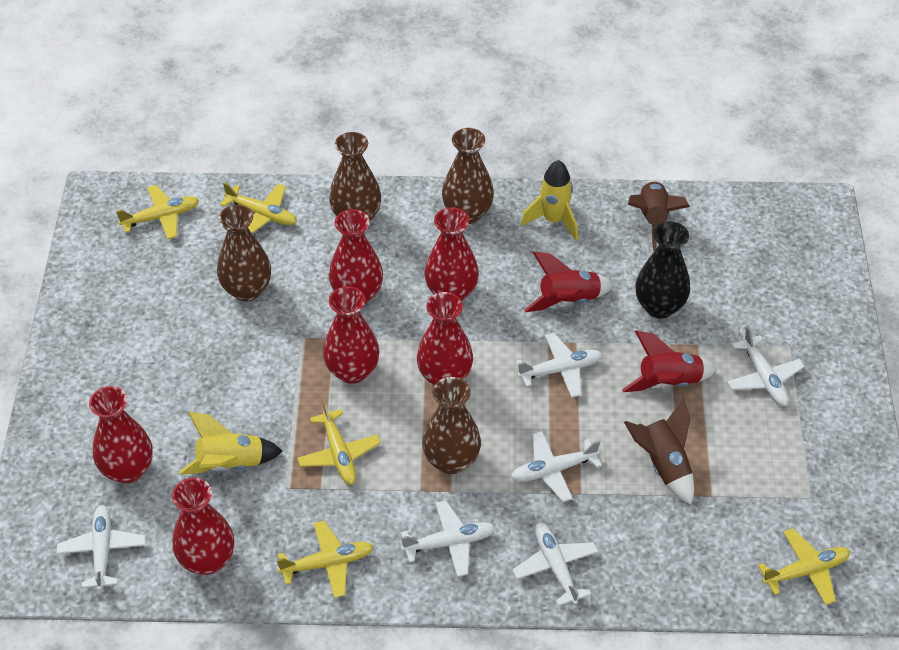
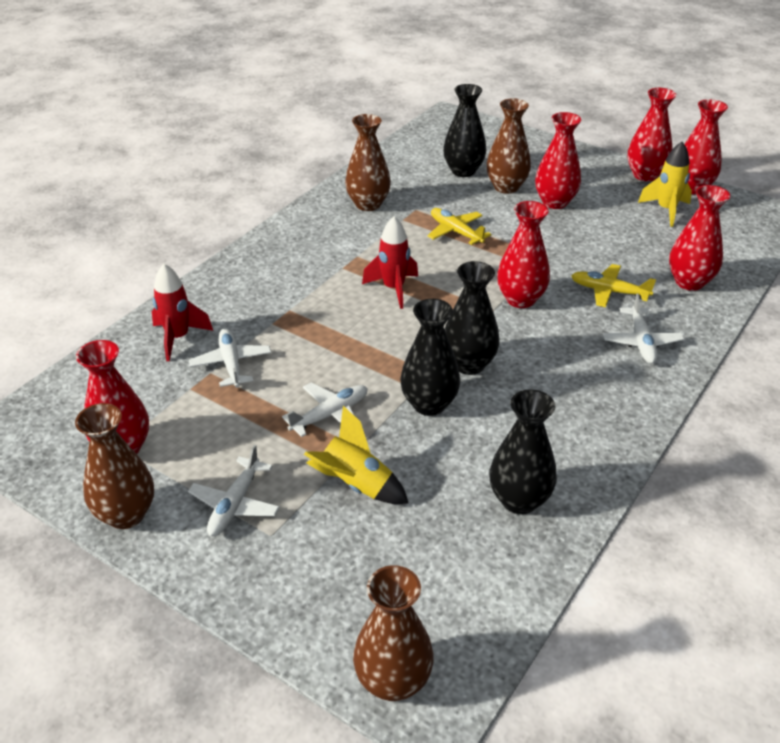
black vase: [635,222,690,318] = 1 -> [400,299,460,416] [443,84,486,177] [445,261,500,375] [489,389,557,514] = 4
brown rocket: [624,398,694,504] [628,180,690,251] = 2 -> none = 0
white plane: [57,505,146,591] [401,500,496,577] [511,431,602,502] [513,523,598,606] [516,333,602,398] [727,327,805,406] = 6 -> [188,445,280,536] [189,328,271,388] [282,382,367,437] [603,293,684,363] = 4
yellow plane: [116,185,199,239] [220,182,297,233] [276,521,374,598] [297,400,381,485] [758,528,850,605] = 5 -> [428,208,492,245] [571,264,656,307] = 2

